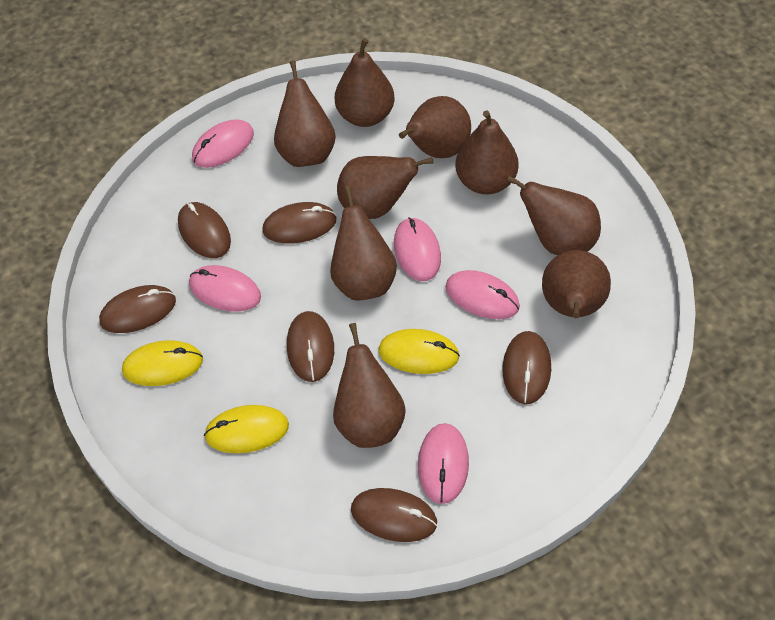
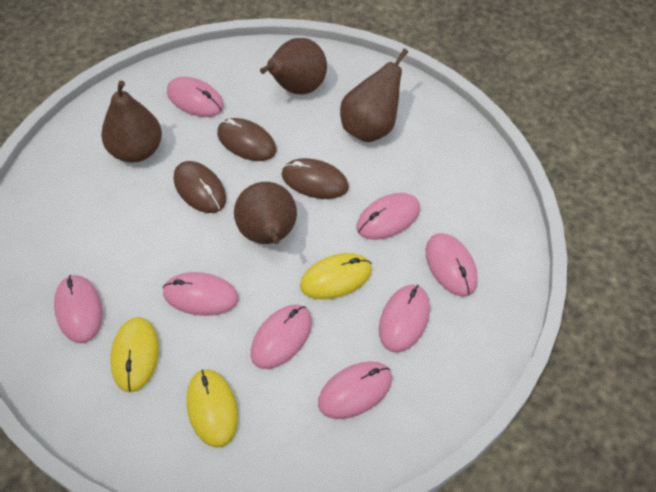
brown mouse: [99,285,176,333] [178,202,231,258] [262,202,336,244] [287,311,334,382] [351,488,437,542] [502,331,551,404] = 6 -> [174,161,226,213] [217,118,276,161] [281,158,349,199] = 3
brown pear: [274,60,336,167] [330,186,397,301] [333,323,406,448] [335,38,394,127] [337,156,433,219] [399,96,471,158] [455,110,519,194] [506,175,601,255] [542,250,611,318] = 9 -> [101,80,162,163] [234,182,297,244] [260,38,327,94] [340,48,408,142] = 4
pink mouse: [189,265,261,312] [192,119,254,168] [394,217,441,281] [418,423,469,504] [445,270,520,319] = 5 -> [54,275,103,343] [163,272,238,316] [167,77,224,117] [251,305,312,369] [318,361,392,419] [357,193,420,240] [379,285,430,353] [426,233,478,297] = 8

